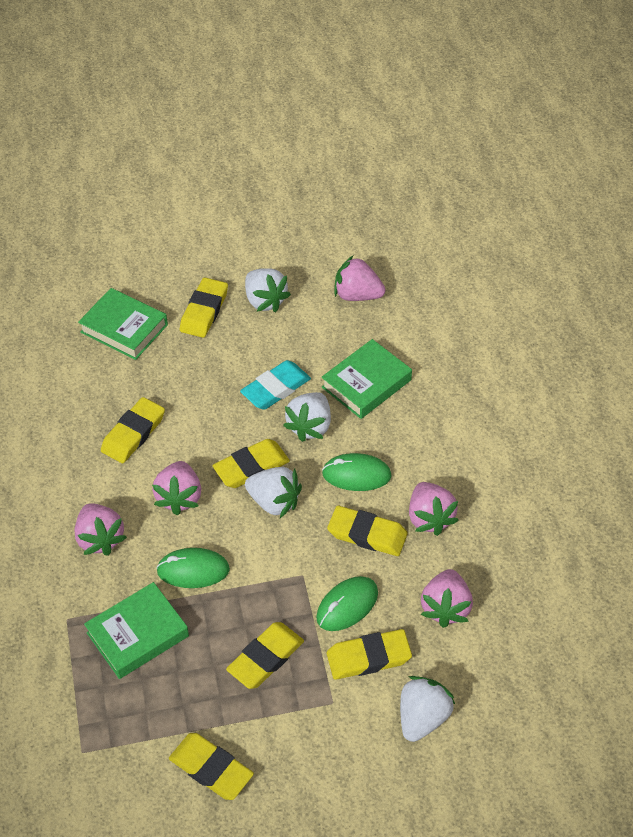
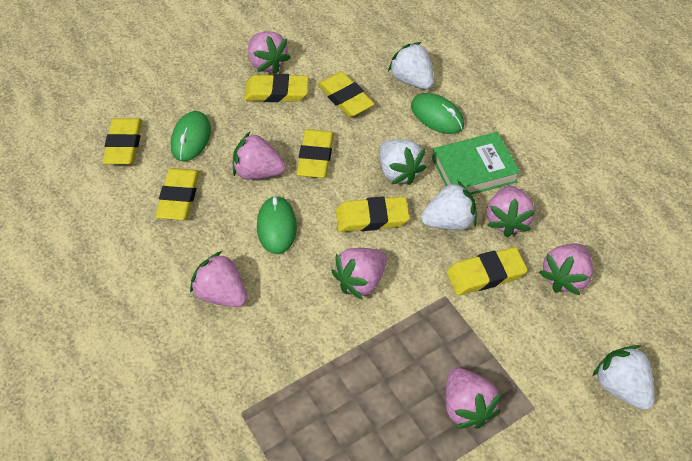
green book: [78,288,168,360] [84,582,189,679] [321,339,412,419] = 3 -> [432,132,520,195] = 1
pink strawberry: [74,504,127,556] [152,461,201,515] [334,256,385,301] [409,482,459,536] [421,569,473,628] = 5 -> [190,251,247,307] [233,132,286,180] [248,31,291,74] [332,248,387,300] [445,368,502,429] [487,185,536,237] [539,244,593,295] = 7
turquoise eraser: [240,360,311,410] = 1 -> none = 0

